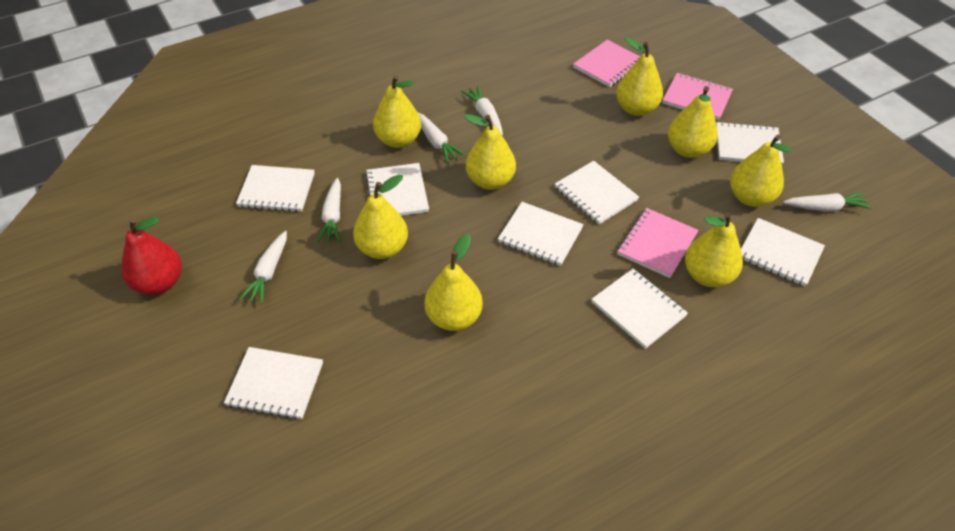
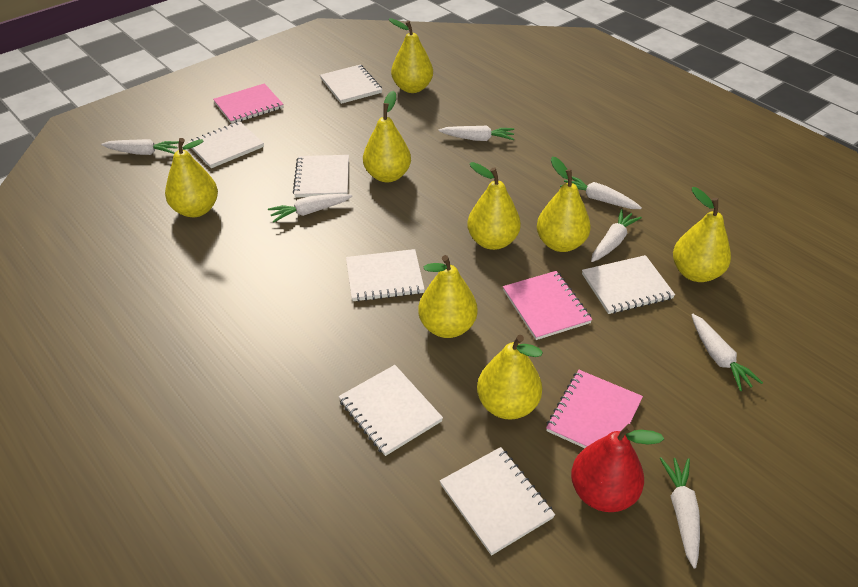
white carrot: [239,231,287,304] [317,178,341,243] [418,113,465,163] [461,86,503,136] [783,192,872,211] = 5 -> [101,139,179,155] [268,194,352,222] [438,126,514,141] [560,176,642,209] [591,209,642,262] [660,457,700,568] [691,314,763,391] = 7
white notebook: [224,347,323,420] [236,165,315,212] [365,163,429,216] [498,202,584,266] [555,161,639,225] [591,269,688,349] [716,122,784,165] [741,218,825,286] = 8 -> [187,122,264,168] [293,155,349,198] [320,65,382,104] [338,365,443,456] [346,249,425,302] [440,447,555,556] [582,255,675,314] = 7

